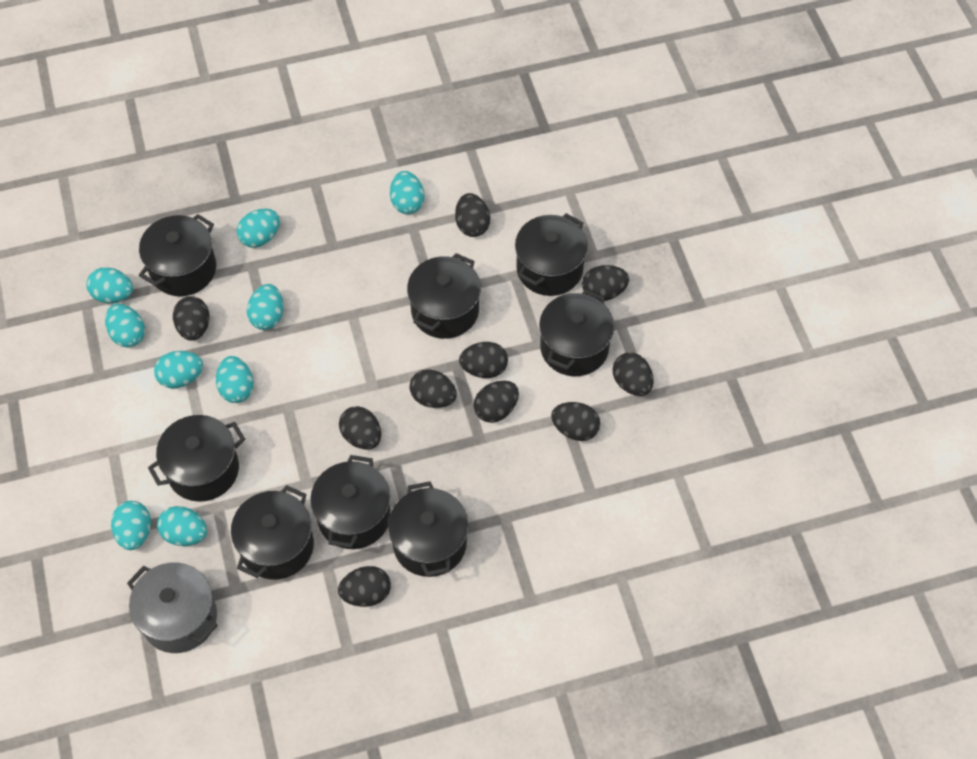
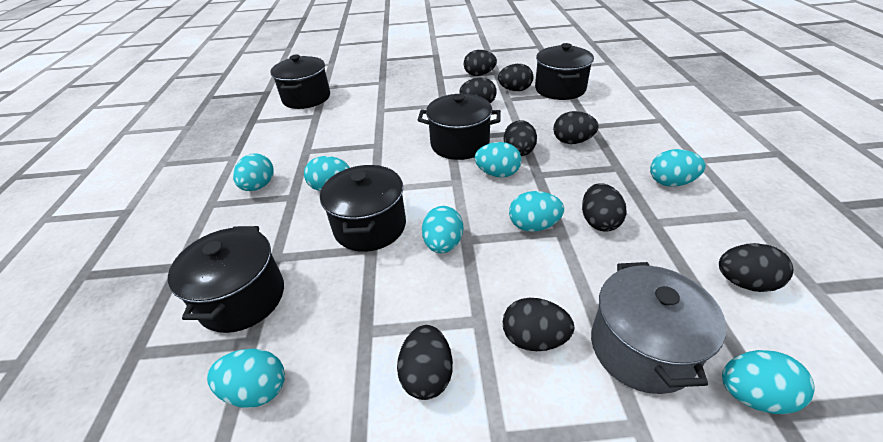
black egg: [173,296,210,341] [338,566,391,607] [339,406,381,450] [410,369,457,408] [455,193,490,237] [459,342,508,378] [474,381,519,423] [551,402,600,441] [582,265,629,301] [613,353,654,396] = 10 -> [397,325,453,400] [459,78,497,103] [464,50,497,76] [498,64,533,91] [503,298,575,351] [504,120,537,156] [553,111,599,144] [582,183,627,232] [719,243,793,292] = 9
black pot: [139,214,216,296] [148,415,245,502] [231,485,314,580] [310,455,391,549] [388,481,469,577] [407,253,481,339] [515,213,588,296] [539,289,614,376] = 8 -> [168,226,284,333] [270,55,330,109] [320,165,406,252] [418,94,501,160] [535,43,594,100] = 5
turquoise egg: [86,267,133,303] [105,304,145,348] [111,501,151,550] [154,351,203,389] [157,506,207,546] [216,356,254,403] [237,209,280,248] [247,284,284,330] [390,171,424,214] = 9 -> [207,349,285,408] [233,154,274,191] [304,156,350,191] [422,206,463,253] [475,142,521,177] [509,191,564,232] [650,149,706,187] [722,350,815,414] = 8

